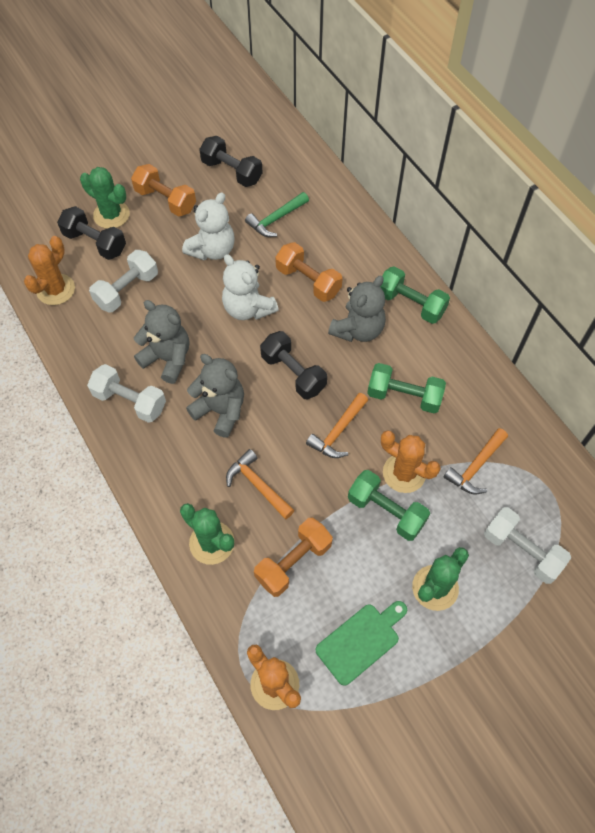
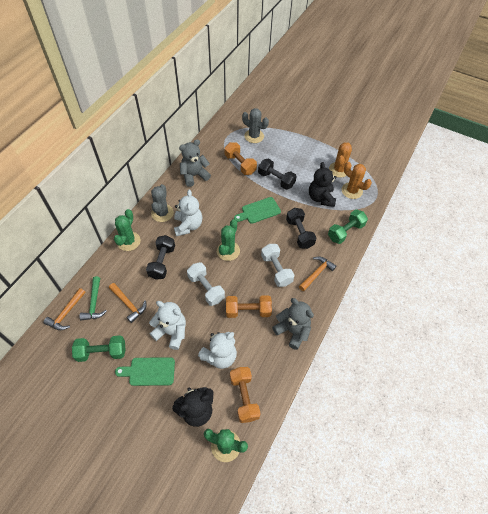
black teddy bear: none = 0 -> [172,387,213,427] [309,162,336,207] = 2
green cutting board: [316,601,407,686] = 1 -> [115,357,175,386] [234,197,281,224] = 2
green dumbbell: [348,470,430,541] [367,363,446,413] [380,266,450,324] = 3 -> [72,335,125,362] [328,209,368,244] = 2
grey cactus: none = 0 -> [151,184,174,222] [242,108,269,143] = 2
grey teddy bear: [134,300,189,384] [186,354,244,438] [328,275,386,342] = 3 -> [179,140,211,187] [272,298,314,350] = 2
orange cactus: [24,236,75,305] [247,645,301,710] [381,430,441,493] = 3 -> [329,142,352,178] [342,162,372,199] = 2
white dumbbell: [87,364,166,423] [89,250,158,312] [484,507,571,584] = 3 -> [187,262,225,306] [261,244,294,287] = 2
white teddy bear: [182,192,235,261] [222,254,279,320] = 2 -> [149,301,186,350] [174,190,202,236] [198,332,237,369] = 3

